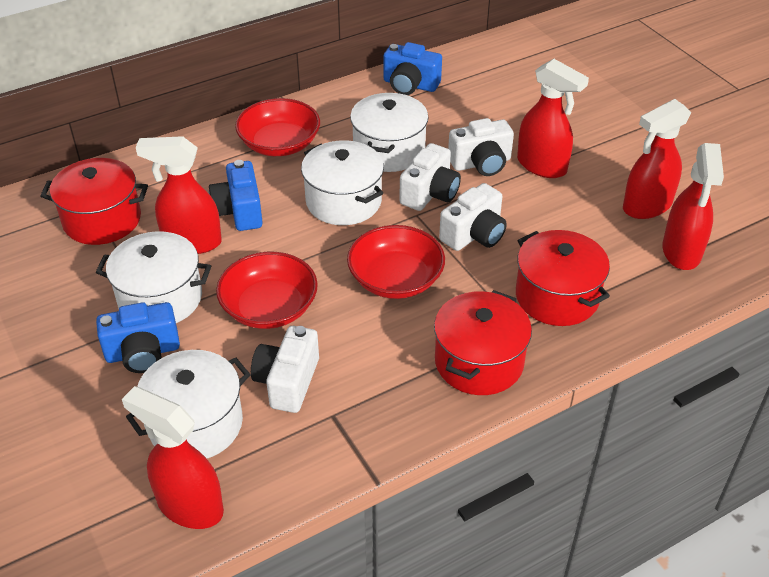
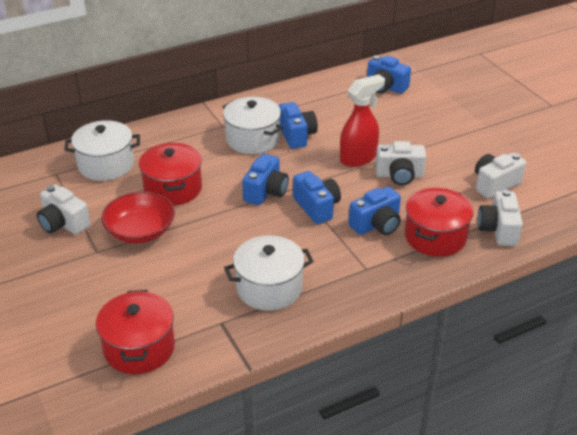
blue camera: [96,302,180,373] [209,160,263,231] [383,42,442,95] = 3 -> [242,154,289,205] [279,102,318,149] [293,171,341,224] [349,186,401,235] [367,55,411,94] = 5
red bowl: [216,252,318,329] [235,98,320,156] [347,225,445,299] = 3 -> [101,191,175,243] = 1
red spray bottle: [122,386,224,529] [136,136,222,254] [517,59,589,178] [623,99,691,219] [662,143,724,270] = 5 -> [340,74,385,167] = 1
white pot: [96,231,211,323] [126,350,251,458] [301,140,384,225] [350,93,429,172] = 4 -> [65,120,140,181] [223,97,283,154] [224,235,314,311] = 3

